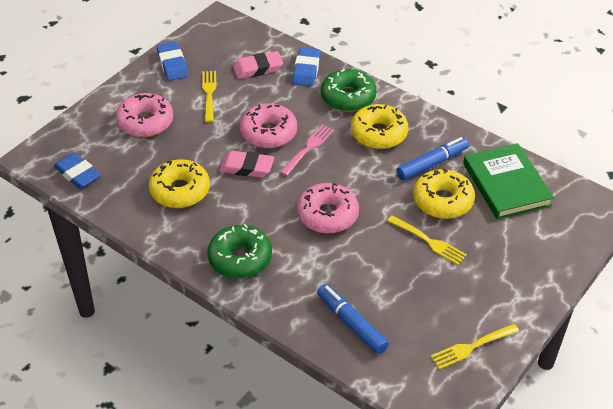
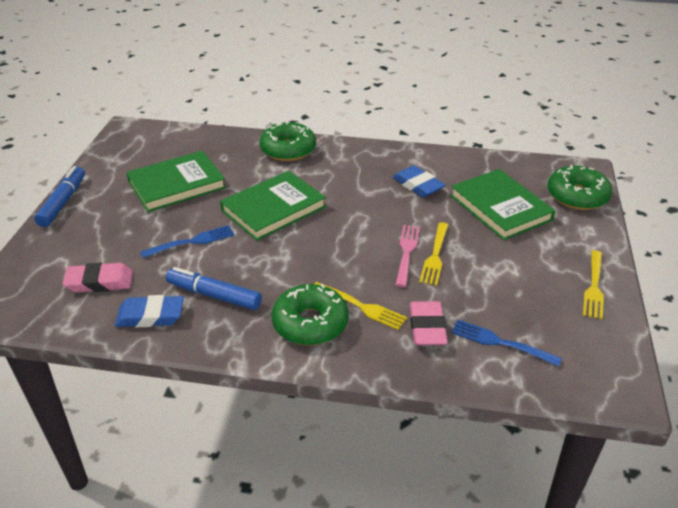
blue eraser: [54,153,101,189] [157,42,188,81] [292,48,321,86] = 3 -> [115,295,184,327] [392,165,445,197] = 2
blue fork: none = 0 -> [140,225,234,258] [451,320,562,366] = 2
green book: [463,143,554,219] = 1 -> [126,151,226,212] [220,171,326,241] [450,169,556,240] = 3
green donut: [207,224,272,279] [321,69,377,112] = 2 -> [259,121,316,161] [272,284,348,345] [547,165,612,210] = 3
pink donut: [116,93,173,137] [240,103,297,148] [297,183,359,234] = 3 -> none = 0
yellow donut: [149,159,210,208] [351,104,408,149] [413,168,475,219] = 3 -> none = 0

